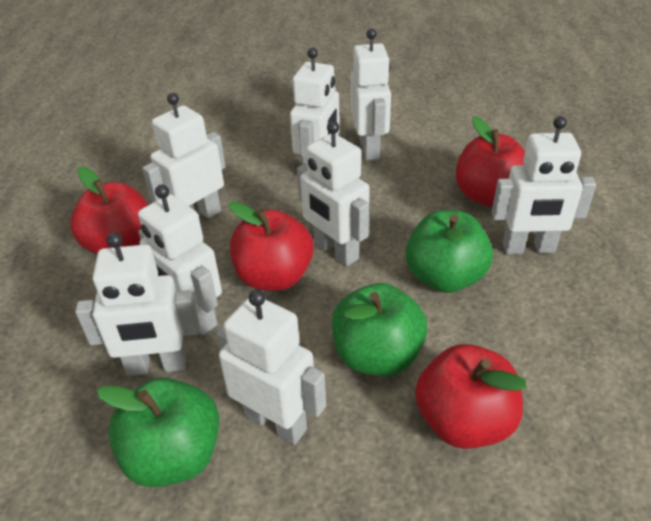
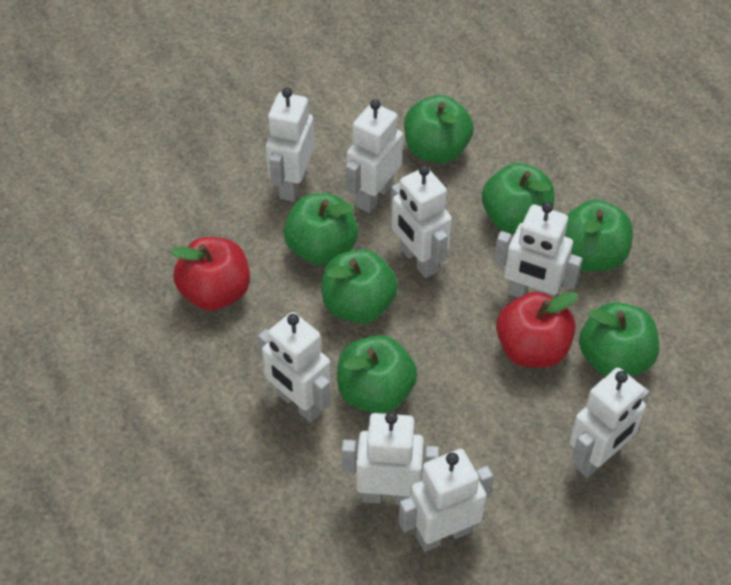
green apple: [97,378,219,487] [332,283,428,376] [406,210,493,293] = 3 -> [283,193,358,265] [322,249,398,324] [337,335,417,414] [404,95,474,163] [482,163,554,233] [565,200,633,272] [579,302,659,377] = 7
red apple: [70,166,148,254] [228,201,314,291] [415,344,527,449] [456,116,525,207] = 4 -> [171,237,250,311] [496,292,578,368] = 2

